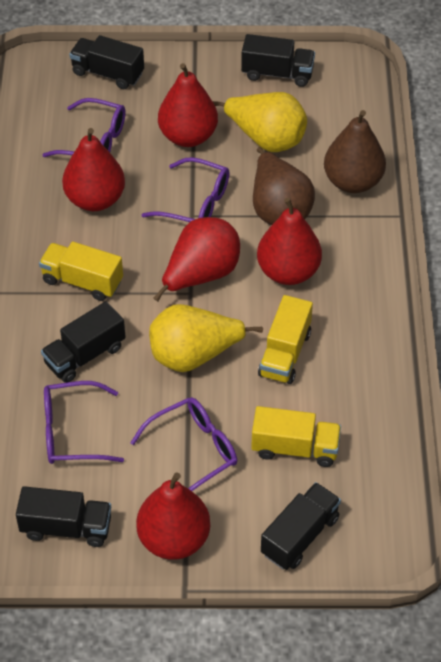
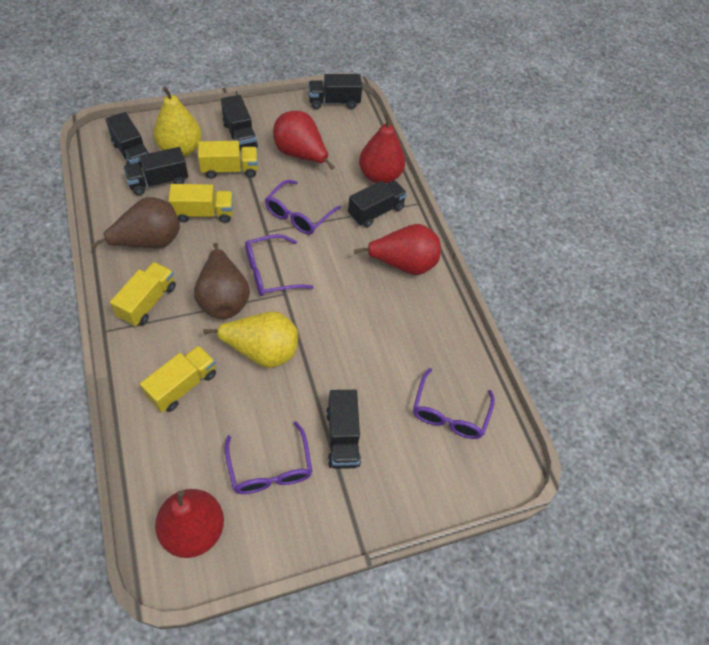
black truck: [16,486,111,547] [41,301,126,383] [69,35,144,89] [241,34,315,87] [261,482,341,570] = 5 -> [105,112,149,168] [123,147,188,195] [221,95,258,151] [308,74,362,109] [326,390,361,469] [348,180,407,228] = 6
red pear: [62,128,125,211] [136,473,210,560] [153,217,240,301] [158,63,218,147] [257,198,322,285] = 5 -> [155,489,224,558] [273,111,335,170] [354,224,441,275] [359,114,405,184] = 4
yellow truck: [39,241,123,301] [251,406,341,467] [258,295,313,384] = 3 -> [110,262,176,327] [140,345,216,412] [168,184,233,223] [198,141,258,179] = 4

